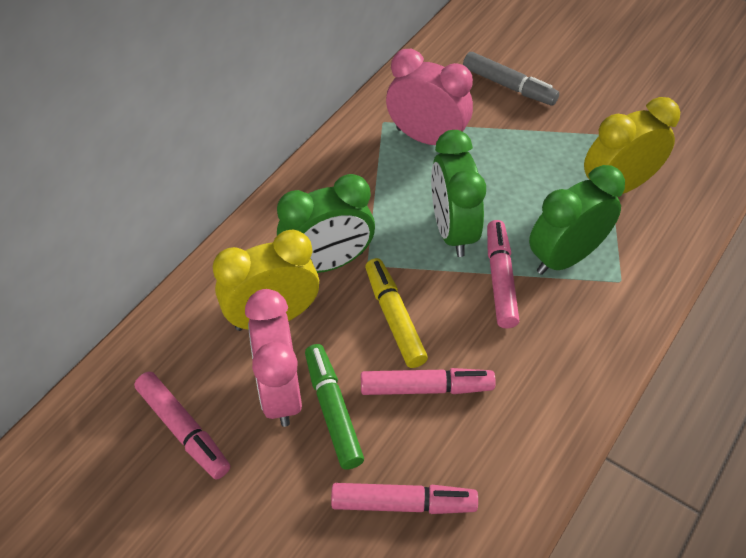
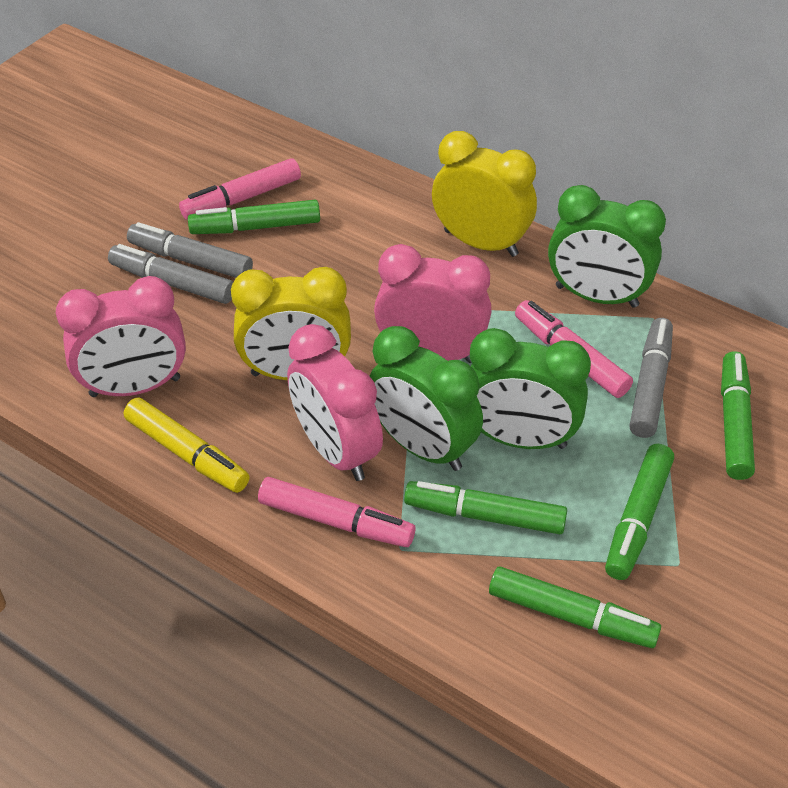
green marker: [305,344,364,469] = 1 -> [188,200,320,234] [404,481,567,534] [489,567,661,648] [605,444,674,580] [721,351,755,480] = 5
grey marker: [463,52,559,106] = 1 -> [108,244,233,304] [127,222,253,278] [629,318,673,438] = 3
pink clock: [245,289,302,427] [386,49,473,145] = 2 -> [56,276,186,397] [287,324,383,481] [374,244,491,363] = 3
pink marker: [134,372,230,479] [331,483,478,514] [361,368,496,395] [487,220,519,328] = 4 -> [179,158,301,220] [258,477,416,547] [515,300,633,398] = 3

